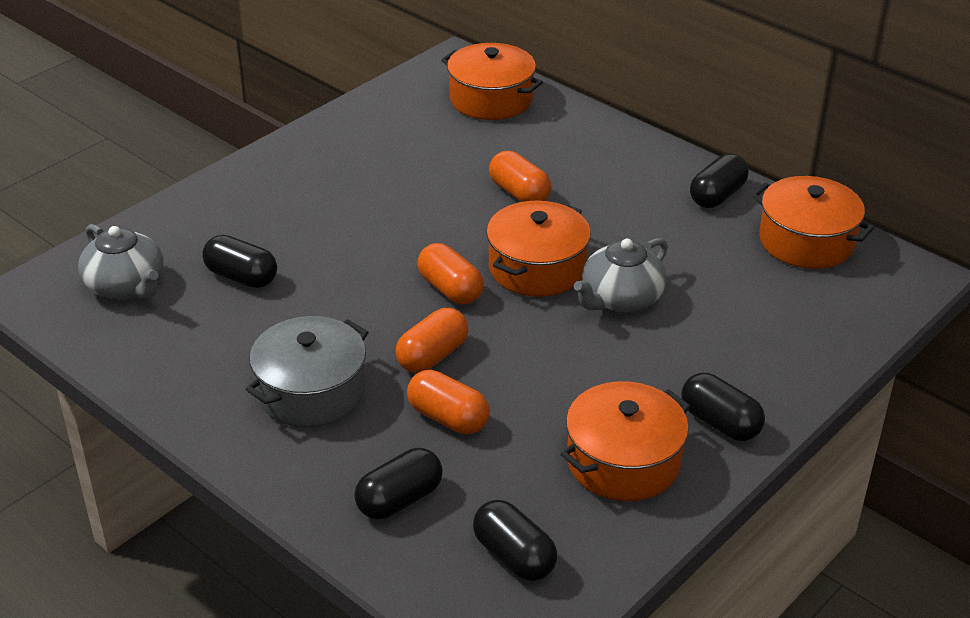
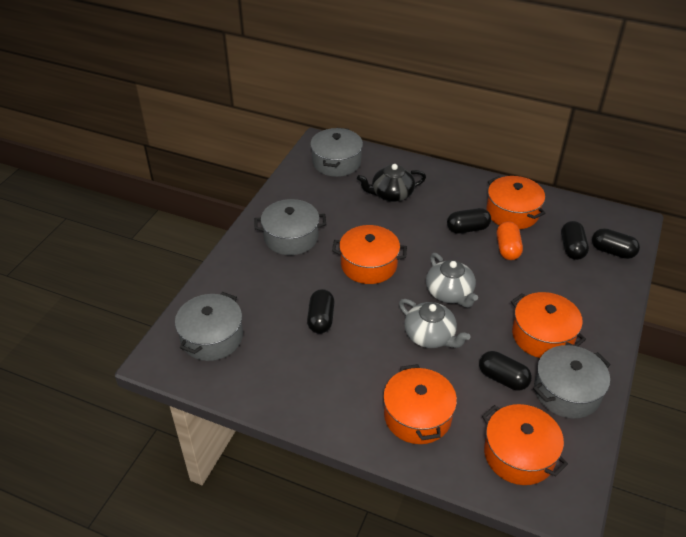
black teapot: none = 0 -> [357,164,426,202] = 1
grey pot: [245,316,369,427] = 1 -> [175,292,243,361] [254,199,326,255] [310,128,363,177] [533,345,611,419] = 4
orange capsule: [396,308,468,373] [407,370,490,434] [417,243,484,304] [489,151,551,202] = 4 -> [497,221,523,260] = 1
orange pot: [441,43,543,120] [486,201,591,297] [561,381,690,501] [752,176,874,269] = 4 -> [332,225,407,284] [383,364,457,444] [482,404,568,485] [486,176,545,229] [511,292,586,358] = 5

